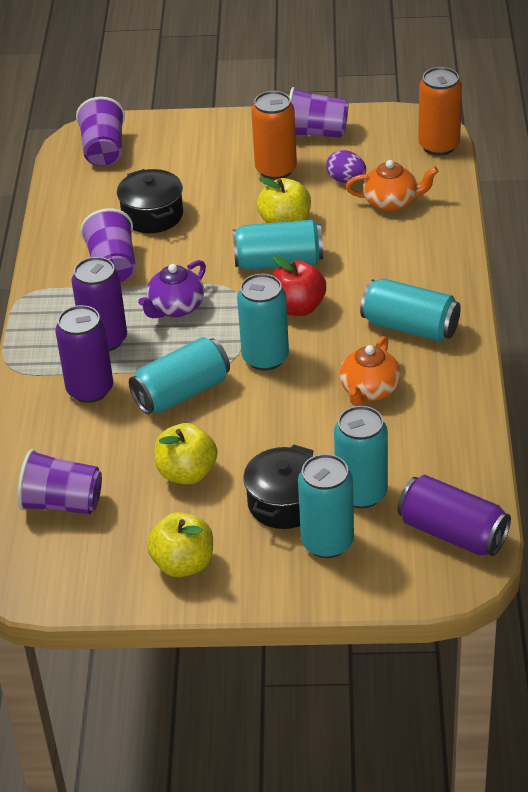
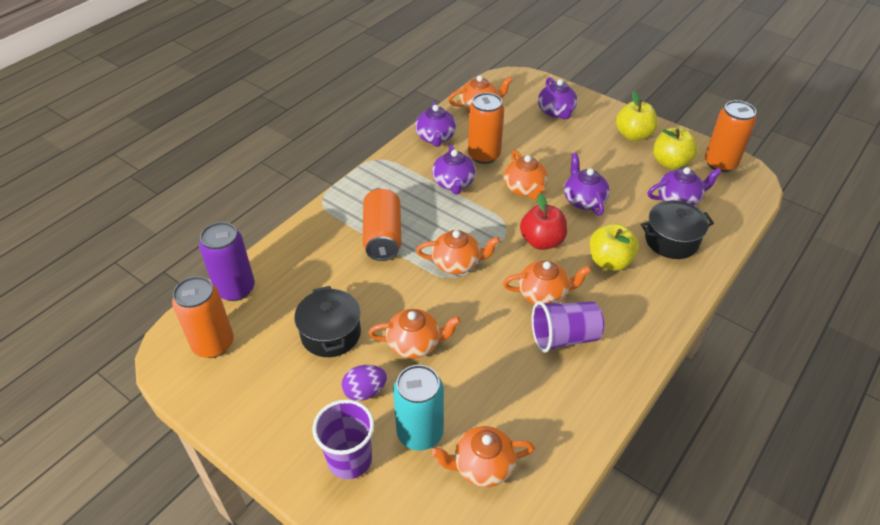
orange can: [251,91,297,180] [418,67,462,156] = 2 -> [172,276,234,358] [363,188,402,261] [468,93,504,164] [705,100,756,172] = 4
orange teapot: [340,336,401,406] [346,160,438,211] = 2 -> [368,309,461,359] [416,230,500,274] [431,426,535,487] [448,75,512,111] [503,261,591,304] [504,150,548,200] = 6
purple can: [56,305,113,403] [71,257,127,351] [398,475,511,556] = 3 -> [199,222,255,301] = 1
purple cup: [18,449,102,514] [76,97,125,166] [80,208,136,283] [289,87,349,138] = 4 -> [313,399,374,479] [532,301,604,353] = 2
purple teapot: [138,260,206,318] = 1 -> [415,101,456,147] [432,144,476,195] [538,77,577,119] [564,153,610,215] [648,167,722,206] = 5
turquoise can: [129,337,230,414] [232,220,323,270] [237,274,289,371] [298,454,354,558] [334,406,388,508] [360,279,461,342] = 6 -> [393,365,444,451] = 1

